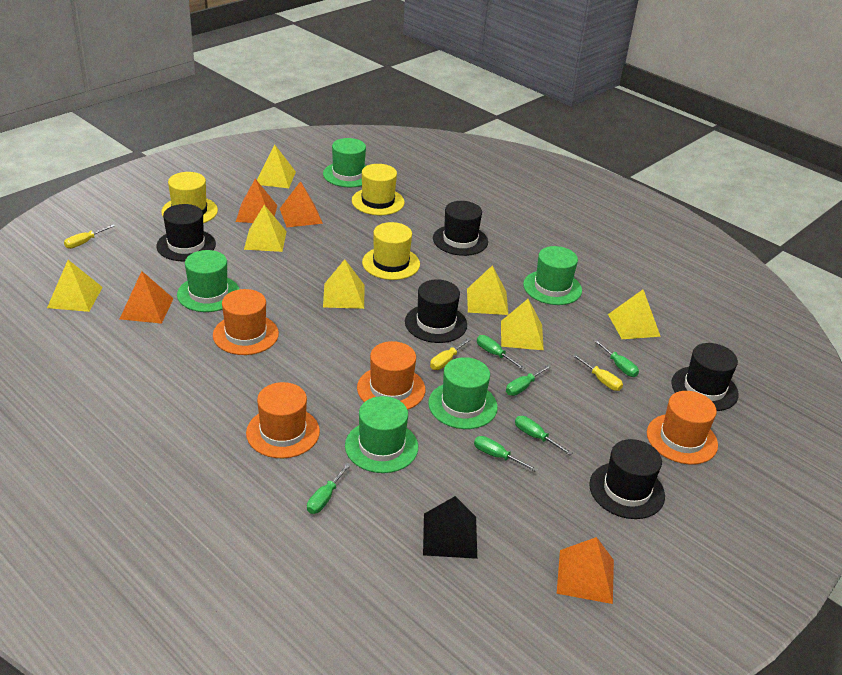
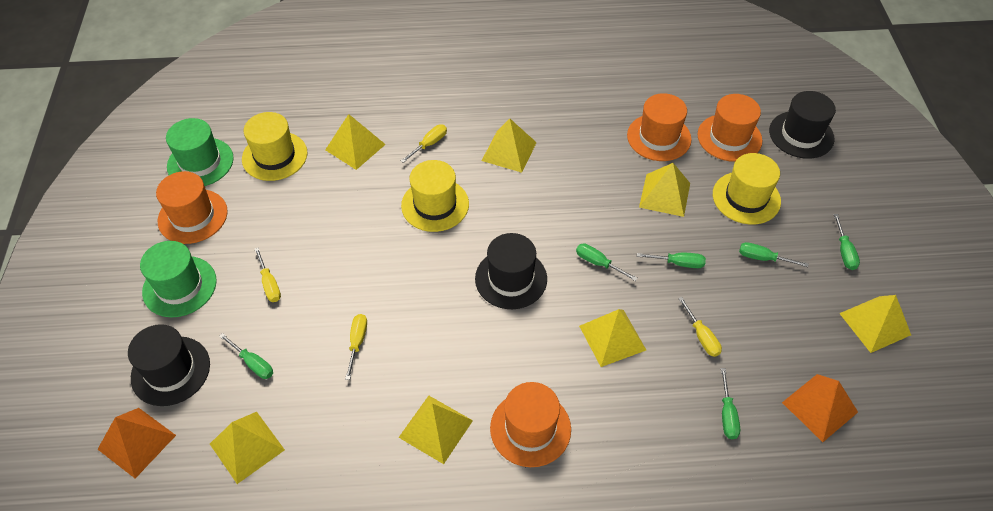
black hat: [156,204,216,261] [405,279,467,343] [433,201,488,256] [589,439,665,519] [671,343,739,411] = 5 -> [128,324,210,406] [475,233,547,309] [769,91,836,159] = 3
black pyramid: [423,496,477,559] = 1 -> none = 0
green hat: [177,250,239,312] [323,138,366,187] [345,396,418,473] [428,357,498,429] [523,246,582,305] = 5 -> [140,241,217,317] [166,118,234,186] = 2
orange pyramid: [120,271,174,324] [236,179,278,223] [280,181,323,227] [557,537,614,604] = 4 -> [98,408,176,478] [782,374,858,442] = 2
yellow screwdriver: [64,225,115,249] [430,337,472,370] [572,354,623,391] = 3 -> [255,247,281,302] [345,314,367,380] [401,125,447,163] [678,297,722,357] = 4

